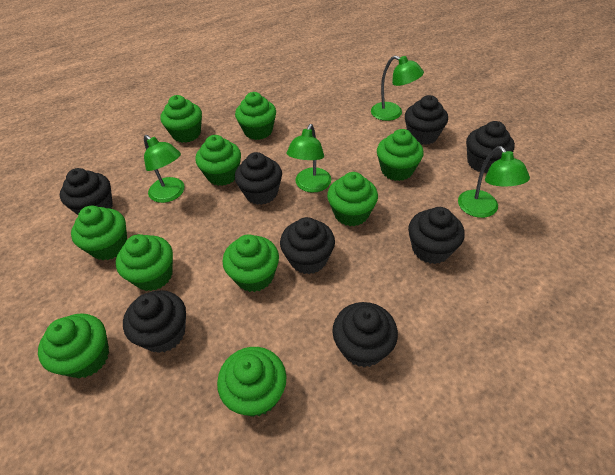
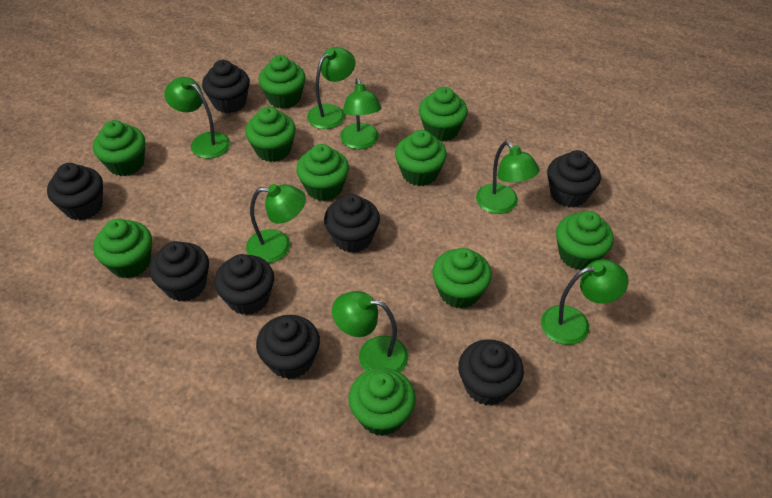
green lamp: [144,135,184,203] [287,124,331,193] [371,56,424,121] [458,146,530,218] = 4 -> [164,77,230,159] [246,184,306,263] [307,47,356,129] [332,291,408,372] [340,78,381,149] [476,141,540,214] [541,259,629,345] = 7

